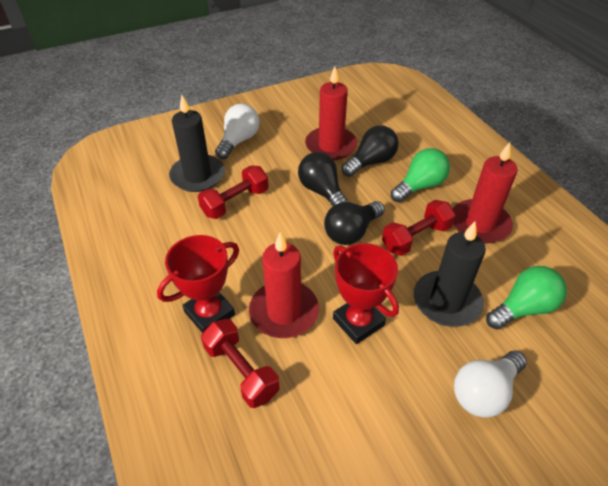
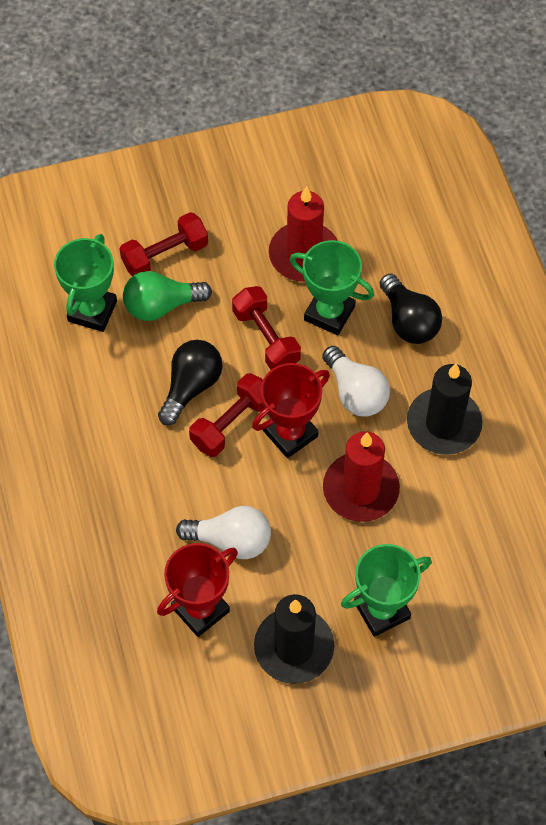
black light bulb: [298,152,348,206] [324,201,385,245] [341,125,399,177] = 3 -> [158,340,223,425] [380,274,442,344] = 2
green light bulb: [391,148,450,203] [486,266,567,330] = 2 -> [123,271,212,321] = 1
green trophy: none = 0 -> [54,234,117,332] [290,240,374,335] [341,544,432,637] = 3
red candle: [249,232,319,338] [305,66,357,160] [453,142,518,243] = 3 -> [269,186,338,282] [323,431,400,522] = 2

